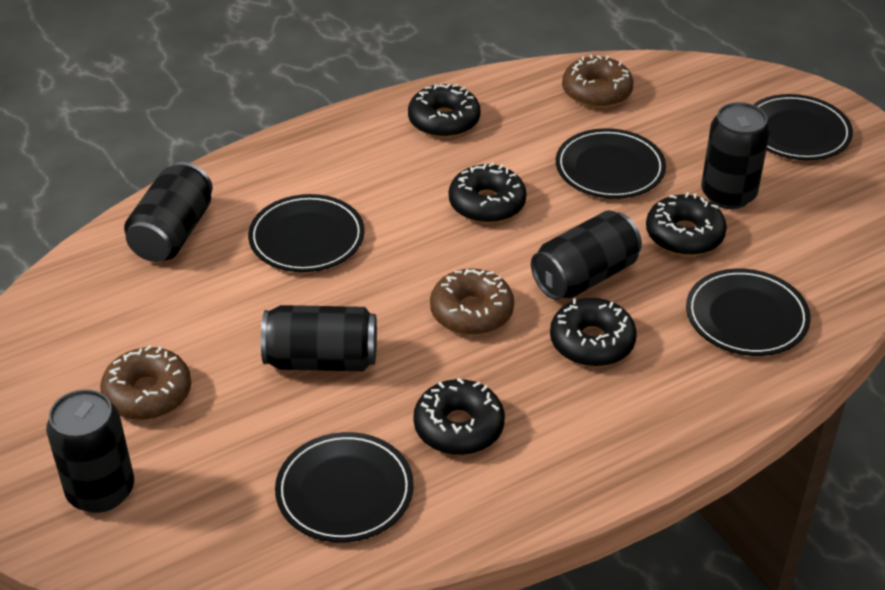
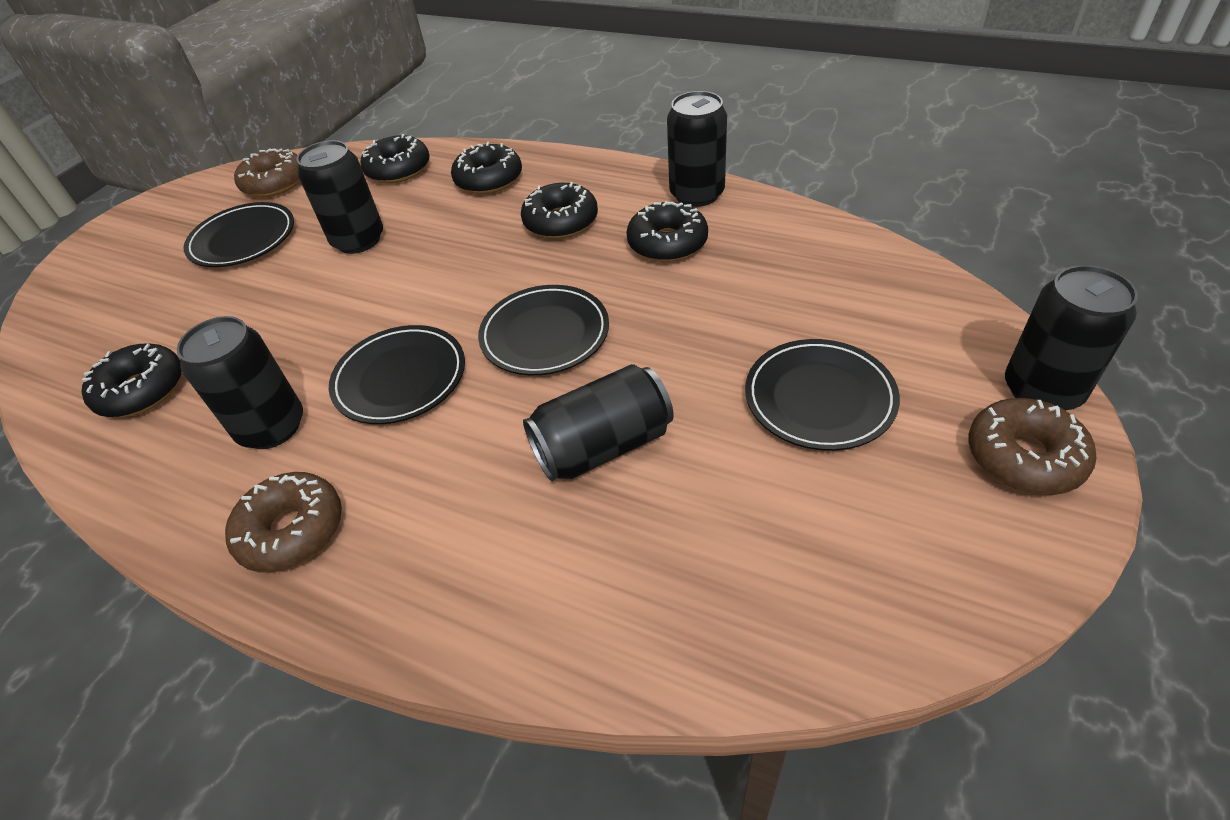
black plate: [248,194,365,272] [275,432,414,543] [556,128,666,199] [686,269,811,356] [753,94,853,160] = 5 -> [183,202,294,267] [329,325,465,424] [478,285,609,375] [745,339,900,451] = 4

